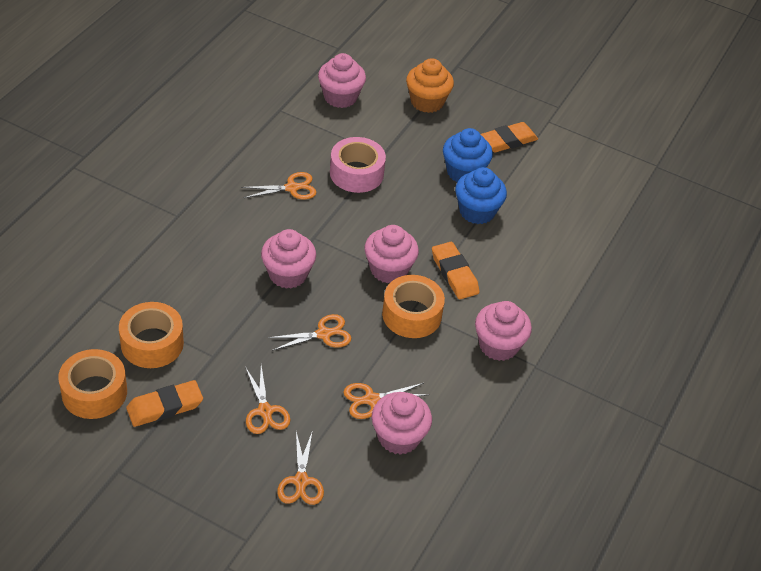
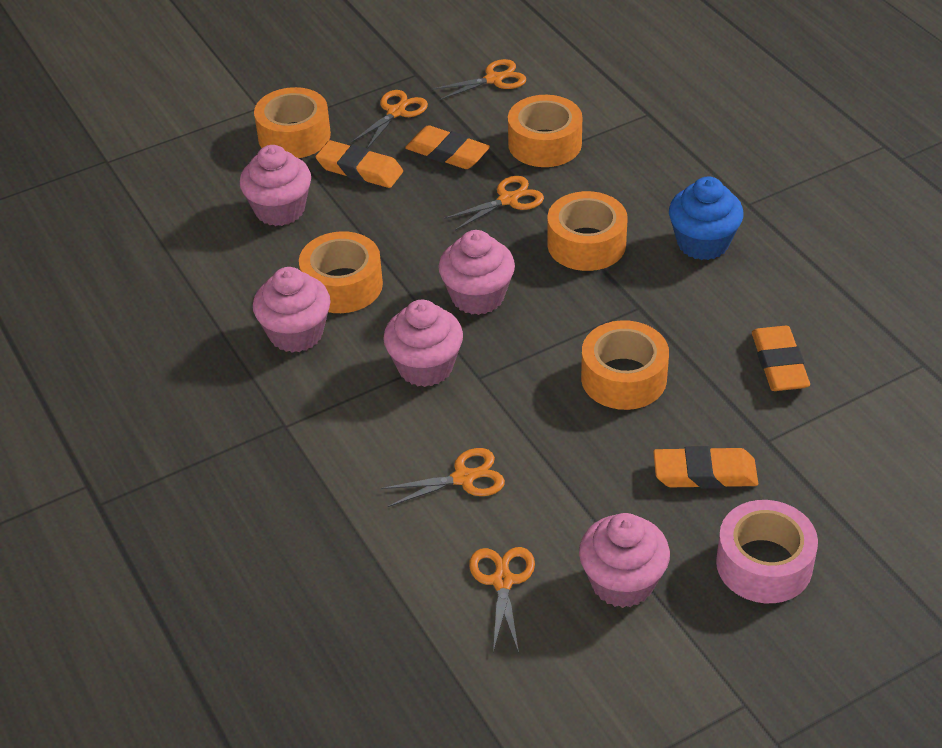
blue cupcake: [443,128,493,182] [455,167,507,224] = 2 -> [669,177,744,260] = 1
orange cupcake: [406,58,454,113] = 1 -> none = 0
orange eraser: [126,380,203,427] [432,242,480,299] [480,122,538,152] = 3 -> [316,140,403,188] [405,125,490,169] [653,446,758,489] [752,326,810,391] = 4
orange tape: [58,349,127,419] [119,302,184,368] [382,275,445,338] = 3 -> [254,87,331,158] [299,231,383,313] [508,95,582,167] [547,191,627,271] [581,320,669,410] = 5

